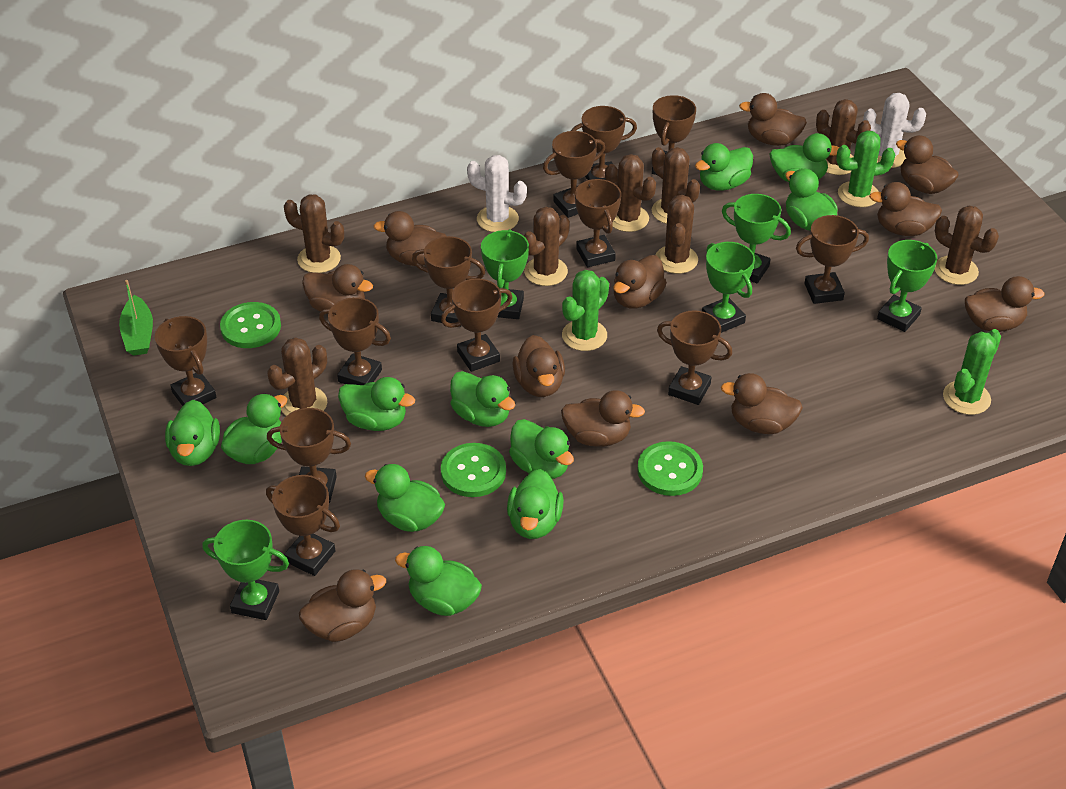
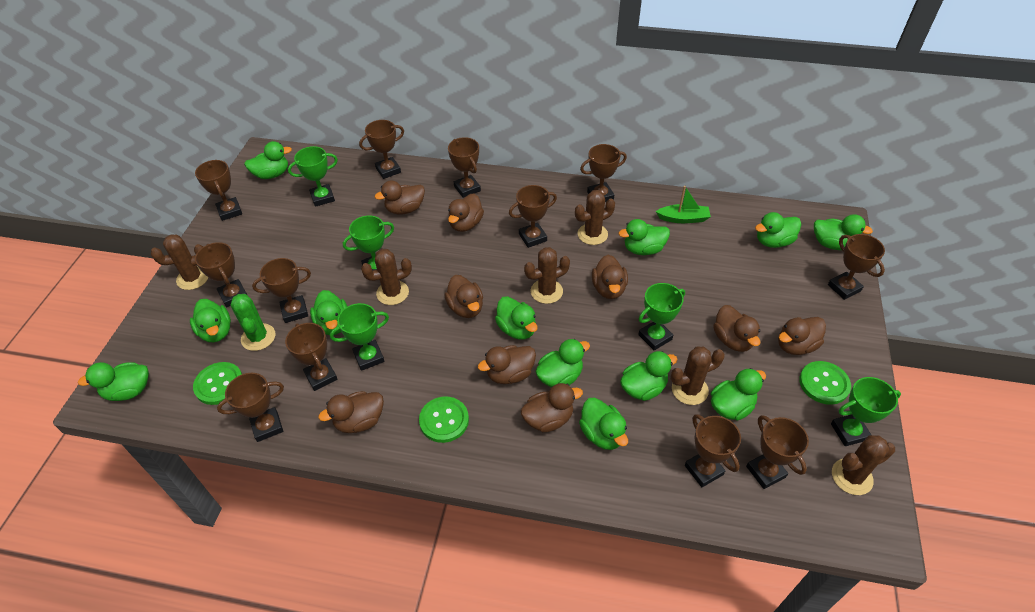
brown cactus: [267,337,327,416] [284,194,344,273] [524,207,570,286] [605,154,656,232] [652,147,700,224] [656,195,698,274] [816,99,871,175] [935,206,999,285] = 8 -> [151,234,209,290] [361,249,412,305] [524,247,570,304] [575,190,615,245] [671,346,725,405] [832,435,895,495] = 6
brown duck: [299,569,386,642] [302,264,373,312] [373,211,446,266] [513,335,565,397] [561,390,645,447] [613,255,667,309] [721,373,803,434] [739,93,807,146] [869,182,942,236] [896,135,959,194] [965,276,1044,332] = 11 -> [318,391,384,433] [375,180,425,215] [445,275,483,318] [448,193,484,232] [478,345,536,384] [521,383,583,432] [592,255,628,299] [713,305,760,352] [778,317,826,355] = 9
green cactus: [562,270,609,351] [836,131,896,207] [943,329,1001,415] = 3 -> [231,294,276,351] = 1
green duck: [165,400,220,466] [221,394,287,464] [338,377,415,431] [365,464,445,532] [395,546,482,616] [450,371,515,427] [507,469,564,539] [509,419,574,479] [695,143,753,191] [770,133,839,182] [785,169,838,231] = 11 -> [78,362,149,401] [190,299,231,342] [244,141,292,179] [310,290,348,335] [495,296,538,340] [536,339,590,387] [579,398,628,450] [618,219,670,255] [620,351,678,401] [711,368,766,421] [755,212,801,248] [814,214,873,250] = 12
white cactus: [467,155,527,232] [863,93,926,168] = 2 -> none = 0

